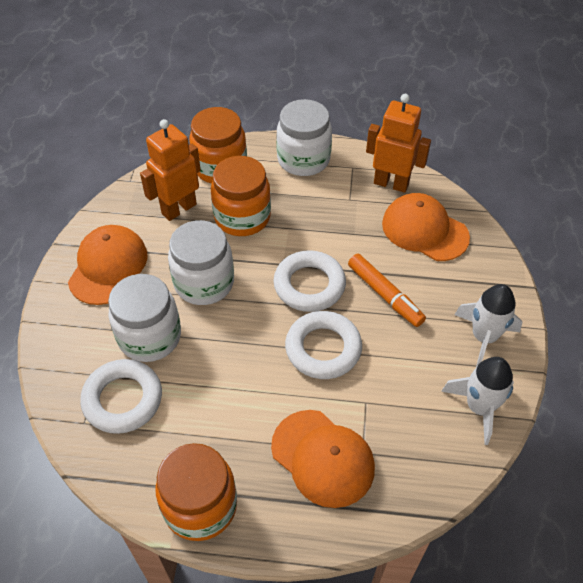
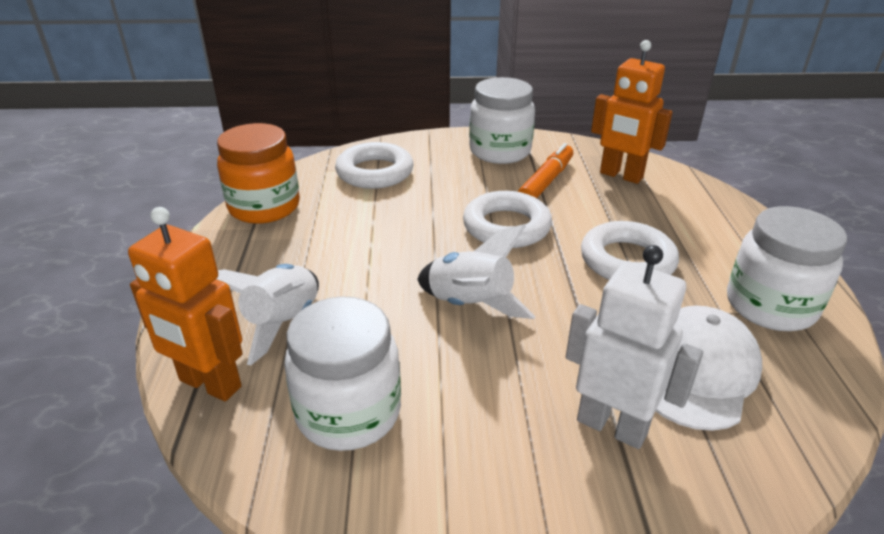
orange cap: [68,225,147,305] [271,410,375,508] [382,193,470,261] = 3 -> none = 0
orange jar: [155,443,237,541] [189,107,247,183] [211,156,271,236] = 3 -> [217,123,300,224] = 1
white cap: none = 0 -> [656,306,762,431] = 1
white robot: none = 0 -> [566,245,703,449] = 1

